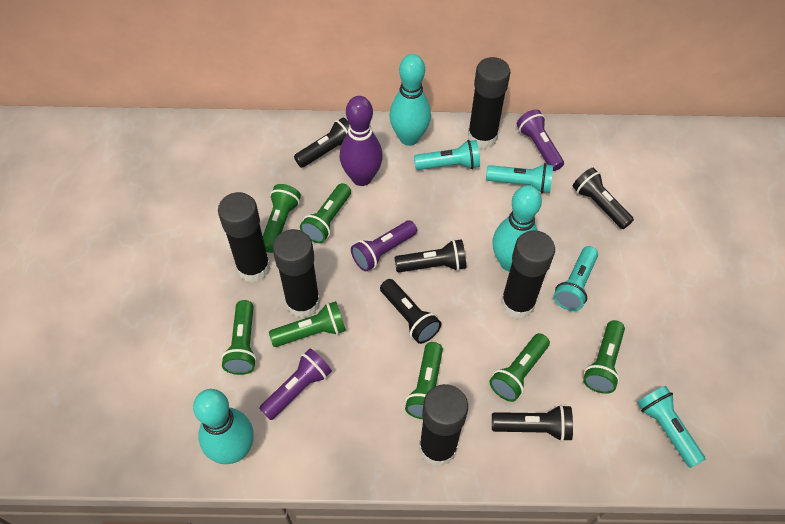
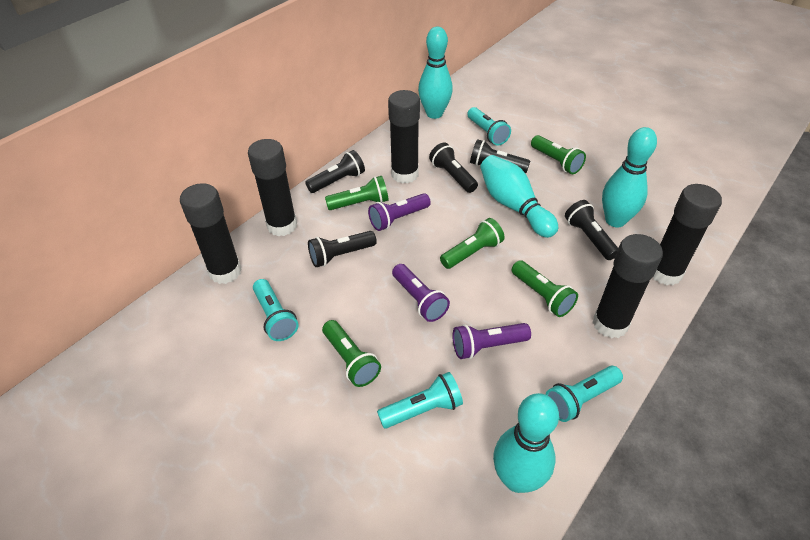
green flashlight: [221,300,257,375] [263,184,301,253] [269,301,346,347] [300,183,351,243] [405,342,443,419] [489,333,550,402] [583,320,625,394] = 7 -> [322,320,381,387] [325,176,389,210] [440,218,505,269] [512,260,578,317] [531,135,586,174] = 5
purple bowling pin: [340,96,383,186] = 1 -> none = 0
turquoise bowling pin: [193,389,254,464] [389,54,431,146] [493,185,542,272] = 3 -> [418,27,453,119] [480,155,558,238] [493,393,559,493] [602,127,657,227] = 4

